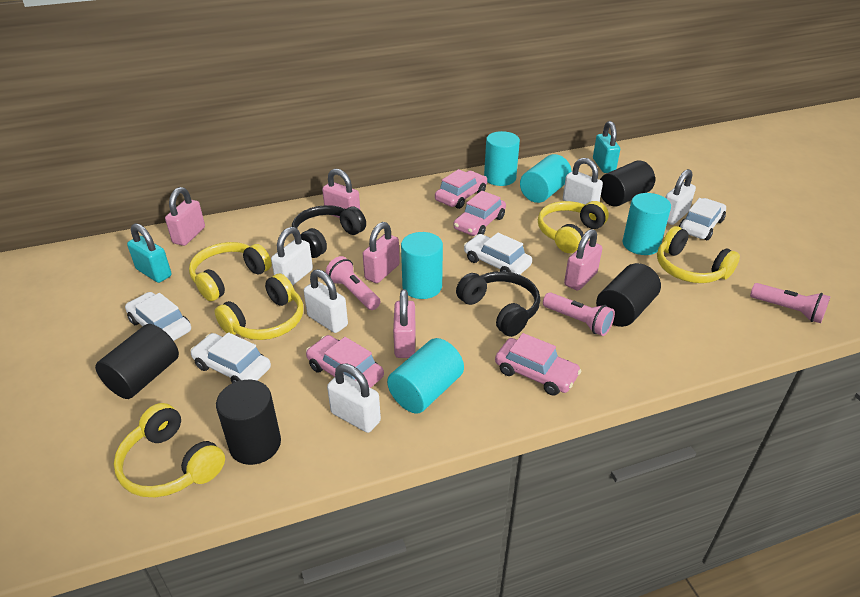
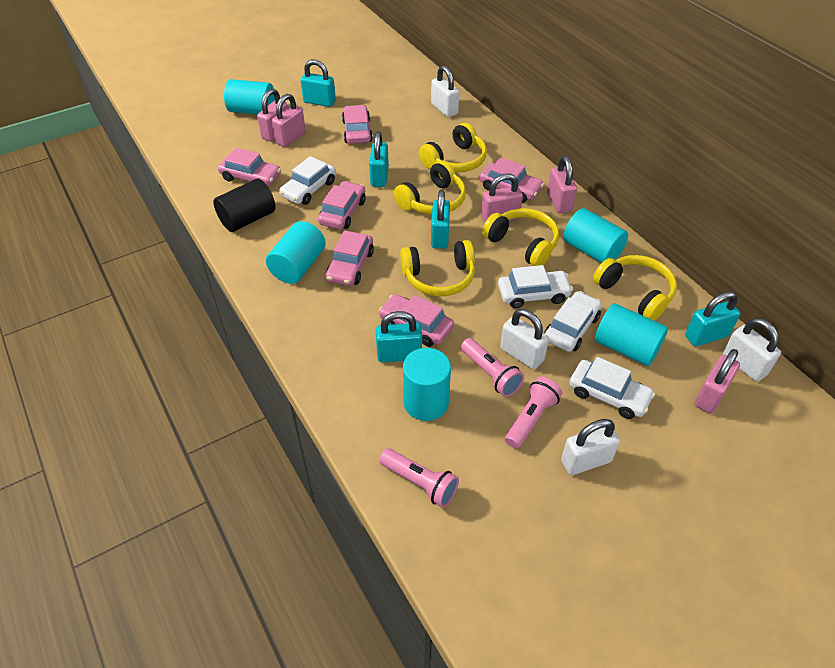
black cylinder: [95,324,179,399] [216,380,281,465] [596,263,661,327] [600,160,655,207] = 4 -> [213,178,276,232] = 1
black headphones: [292,205,366,258] [456,271,540,337] = 2 -> none = 0
pink car: [306,335,384,388] [435,169,487,209] [453,191,506,236] [495,333,581,396] = 4 -> [218,148,281,186] [318,181,366,229] [326,230,374,286] [342,105,373,144] [379,294,454,347] [479,157,544,203] = 6
turquoise padlock: [127,223,172,283] [593,121,620,173] = 2 -> [300,59,336,107] [369,131,389,187] [376,311,422,362] [431,190,450,249] [685,291,740,346] = 5
white padlock: [271,227,313,286] [304,269,348,333] [327,364,381,433] [563,158,603,205] [665,169,696,225] = 5 -> [431,65,459,117] [500,309,549,369] [561,419,620,475] [723,318,781,382] = 4

